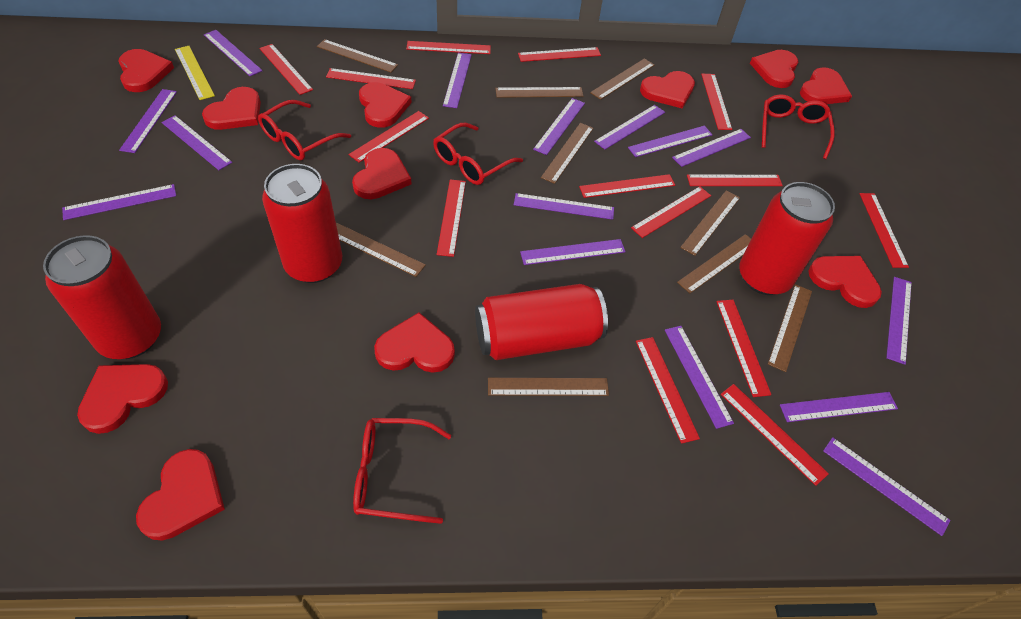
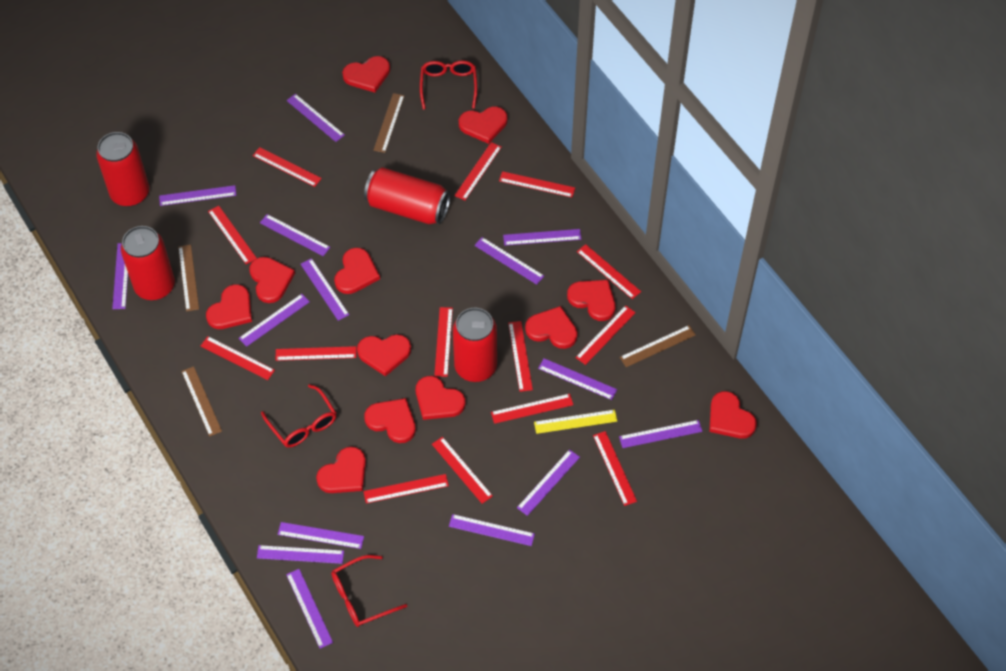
brown ruler: [317,39,398,73] [336,223,426,277] [488,378,609,396] [495,87,583,98] [541,123,594,184] [590,59,654,100] [677,234,751,293] [680,191,740,256] [768,284,812,372] = 9 -> [178,245,199,312] [181,366,222,437] [373,93,405,153] [620,325,695,367] = 4
red glasses: [258,100,351,161] [353,418,451,524] [433,123,523,185] [762,95,835,159] = 4 -> [261,384,336,448] [331,555,407,627] [420,61,477,109] = 3
red heart: [77,364,168,434] [119,49,174,92] [136,449,225,541] [202,87,261,130] [352,148,412,199] [359,82,412,128] [374,313,455,373] [640,71,695,109] [750,50,798,88] [800,67,852,104] [808,256,882,308] = 11 -> [206,284,252,329] [249,257,295,303] [316,447,366,493] [334,248,380,294] [342,56,390,93] [357,334,411,377] [364,398,416,443] [416,376,465,420] [459,107,507,144] [525,306,578,349] [567,280,615,321] [709,391,757,439] = 12

